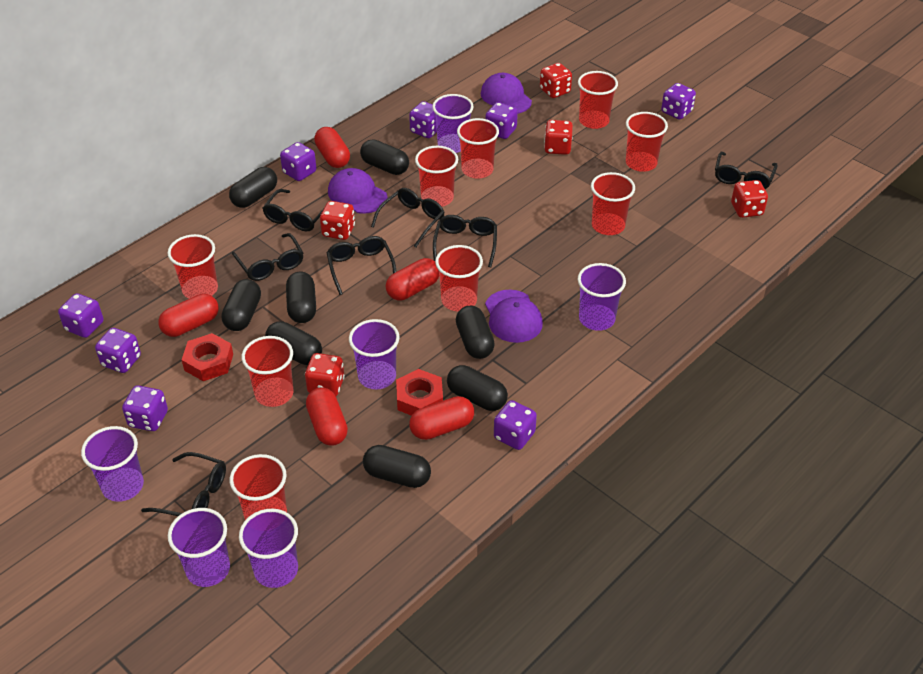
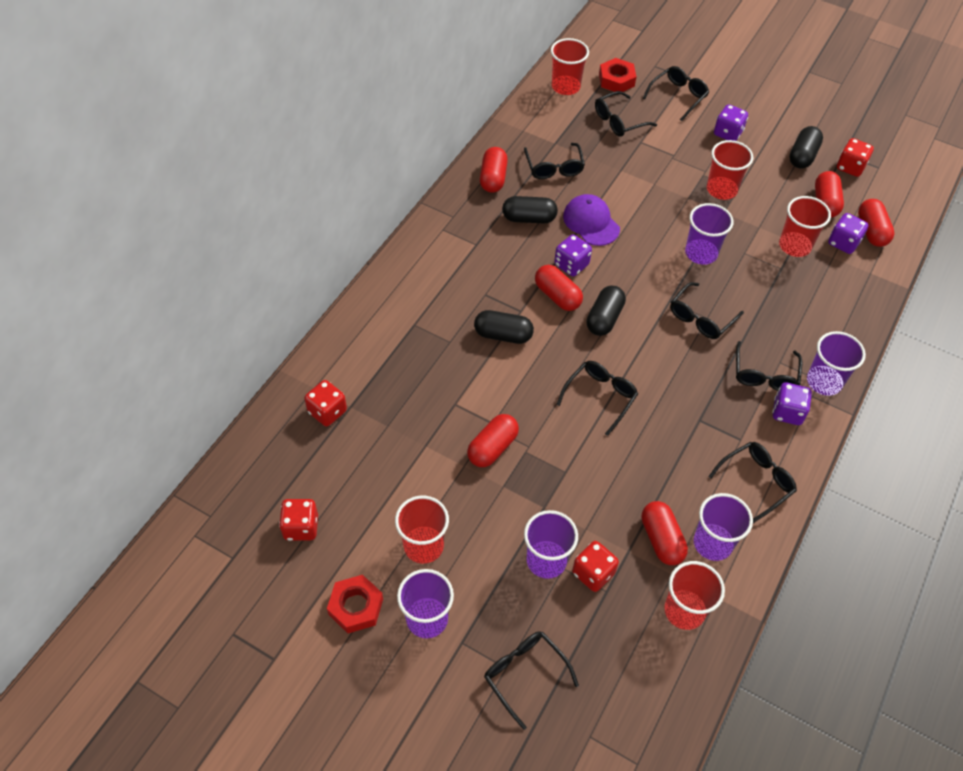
black capsule: [221,279,261,331] [229,167,277,208] [265,321,322,365] [286,272,316,323] [360,139,409,175] [363,445,431,488] [447,365,508,411] [456,305,495,359] = 8 -> [474,310,534,344] [502,196,558,223] [586,286,626,336] [789,126,823,169] = 4
black glasses: [141,452,226,516] [232,233,303,281] [262,189,323,231] [327,236,396,295] [371,188,445,247] [433,215,497,267] [715,152,778,189] = 7 -> [484,632,579,730] [524,143,585,179] [557,361,638,436] [595,91,657,137] [643,66,709,121] [670,282,744,339] [708,442,797,523] [736,341,802,391] = 8
purple cap: [328,168,388,214] [481,73,532,114] [485,290,543,343] = 3 -> [563,194,620,246] = 1
purple cup: [81,426,144,502] [168,508,230,587] [239,509,298,588] [349,319,400,390] [432,94,474,153] [577,263,626,331] = 6 -> [397,569,454,638] [524,510,578,579] [685,203,734,265] [694,493,753,561] [807,331,866,396] = 5
purple dice: [58,293,103,338] [95,328,141,373] [122,385,168,431] [280,142,316,181] [409,101,437,138] [485,102,518,139] [494,400,537,450] [661,83,696,120] = 8 -> [554,235,592,277] [714,104,748,141] [772,382,812,425] [828,213,868,254] = 4
red capsule: [158,294,219,337] [306,388,348,446] [314,127,350,168] [386,258,439,301] [409,396,474,440] = 5 -> [467,414,519,467] [480,147,508,193] [535,265,583,311] [642,501,688,565] [815,171,844,218] [858,199,895,247] = 6
red cup: [168,234,218,299] [230,454,287,520] [242,336,294,407] [415,146,458,207] [435,245,483,311] [457,118,499,179] [578,71,618,129] [591,172,635,235] [626,112,668,172] = 9 -> [395,496,449,564] [551,38,589,95] [664,561,725,630] [707,140,753,200] [779,196,831,257] = 5
red dice: [305,353,345,396] [320,201,355,240] [540,63,572,98] [544,120,573,155] [731,180,768,218] = 5 -> [279,499,318,541] [304,380,347,426] [572,541,619,592] [837,138,874,177] = 4

